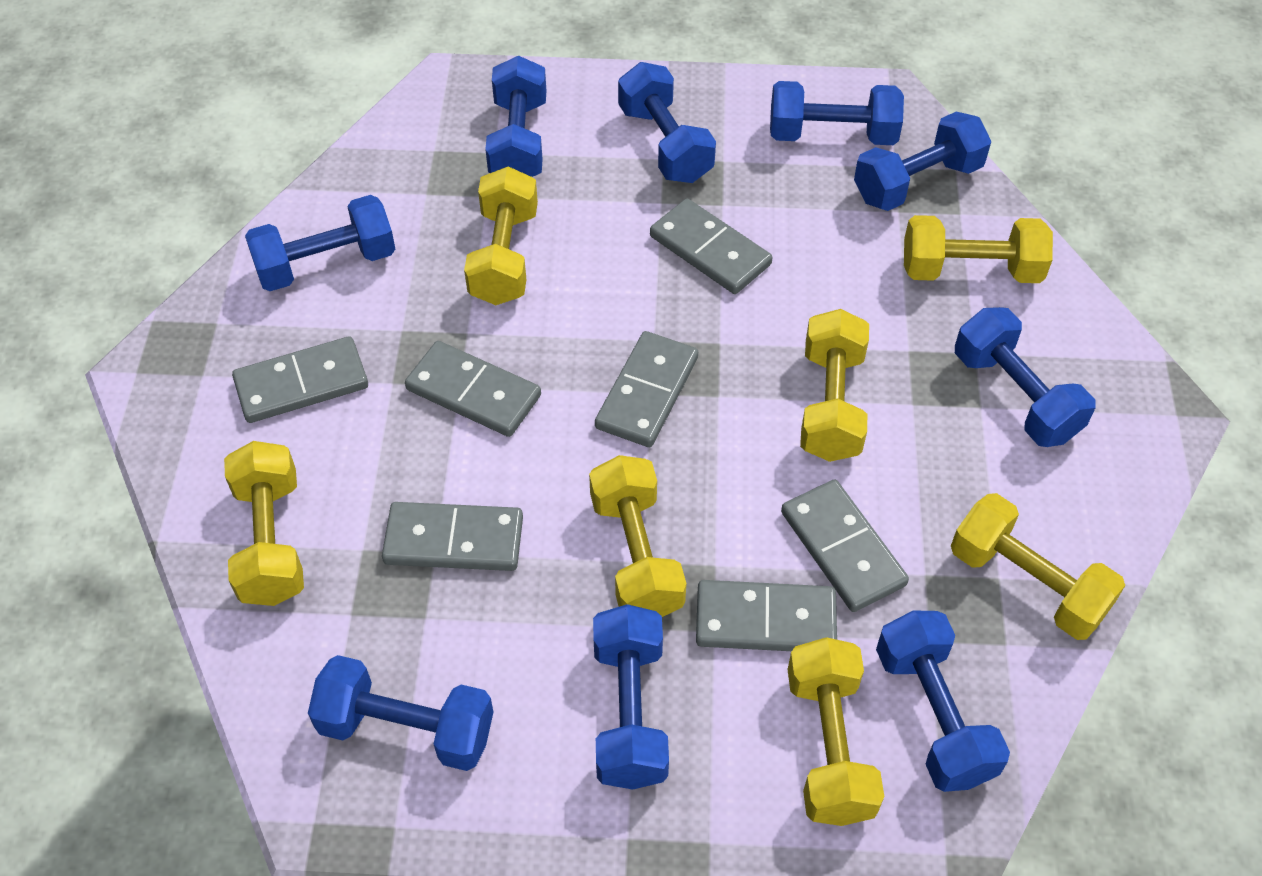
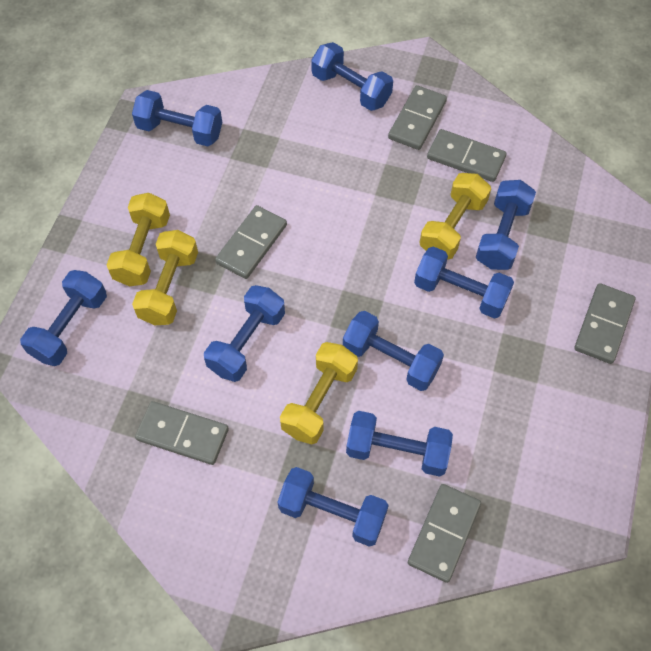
grey domino: [232,336,368,423] [382,502,523,571] [405,341,541,437] [595,331,698,447] [650,198,772,294] [696,580,837,651] [781,479,909,612] = 7 -> [135,401,229,465] [215,205,287,279] [388,85,447,150] [408,484,481,583] [427,129,507,182] [574,283,635,364] = 6
yellow dumbbell: [224,441,304,606] [464,166,538,305] [589,455,687,617] [787,637,884,826] [800,309,869,462] [904,215,1053,283] [951,493,1125,640] = 7 -> [107,193,170,286] [132,230,198,325] [280,342,358,444] [419,173,491,259] = 4

